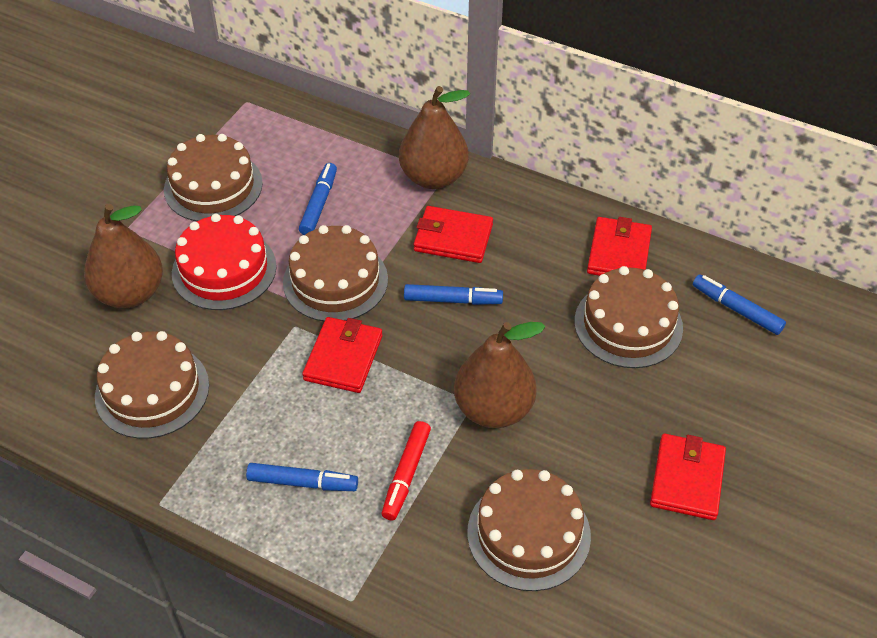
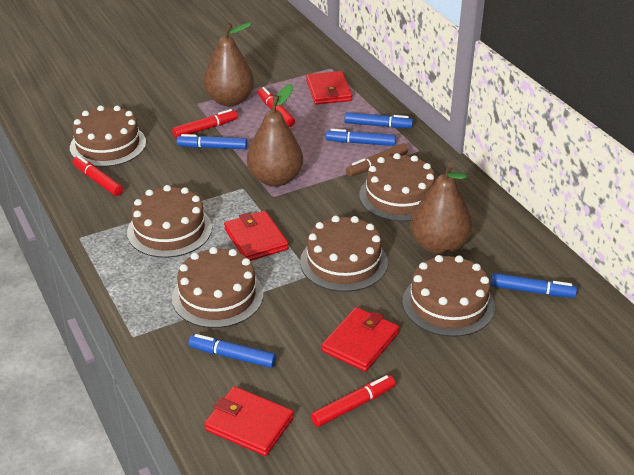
blue marker: [246,463,358,491] [299,163,337,235] [404,284,503,305] [693,274,786,335] = 4 -> [177,134,247,149] [189,334,276,368] [326,129,396,146] [345,112,413,128] [491,273,577,298] = 5
brown cake: [95,331,209,439] [164,134,263,221] [283,225,388,321] [467,469,591,591] [575,266,683,368] = 5 -> [70,105,146,167] [127,185,212,258] [172,247,263,328] [300,216,388,292] [359,153,435,222] [403,255,495,337] = 6
brown marker: none = 0 -> [346,143,408,177] = 1
red cake: [172,214,277,310] = 1 -> none = 0
red marker: [382,421,431,521] = 1 -> [73,156,123,196] [172,109,238,138] [258,87,295,127] [311,375,395,427] = 4

